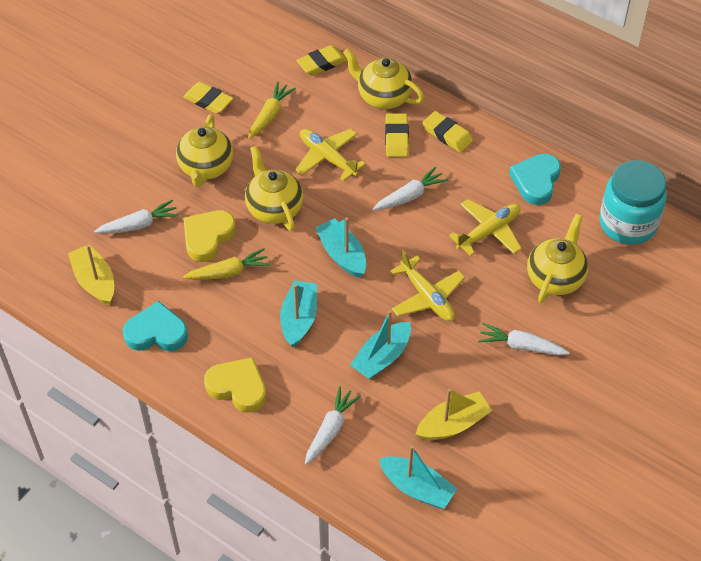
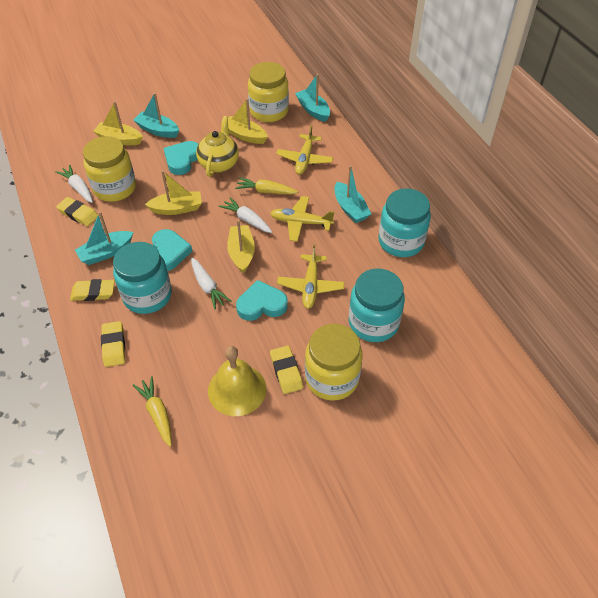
turquoise heart: [123,301,188,351] [509,153,561,205] = 2 -> [152,229,192,271] [164,141,198,175] [236,280,288,321] = 3
turquoise jar: [599,160,667,245] = 1 -> [113,242,172,314] [349,268,405,342] [379,188,431,257] = 3
white carrot: [94,199,179,234] [305,386,361,465] [373,166,448,210] [478,323,570,355] = 4 -> [56,165,93,203] [191,258,231,309] [219,197,272,233] = 3
yellow bell: none = 0 -> [208,346,266,416] = 1
yellow boat: [68,244,114,305] [416,388,492,440] = 2 -> [93,101,143,145] [145,170,202,215] [227,220,255,274] [228,98,268,144] = 4
yellow heart: [184,210,236,262] [204,357,266,413] = 2 -> none = 0
yellow jar: none = 0 -> [83,136,136,202] [248,62,289,122] [305,324,363,401] = 3
yellow teapot: [176,114,233,187] [245,146,303,231] [343,48,424,109] [527,214,588,303] = 4 -> [196,116,239,177] = 1

